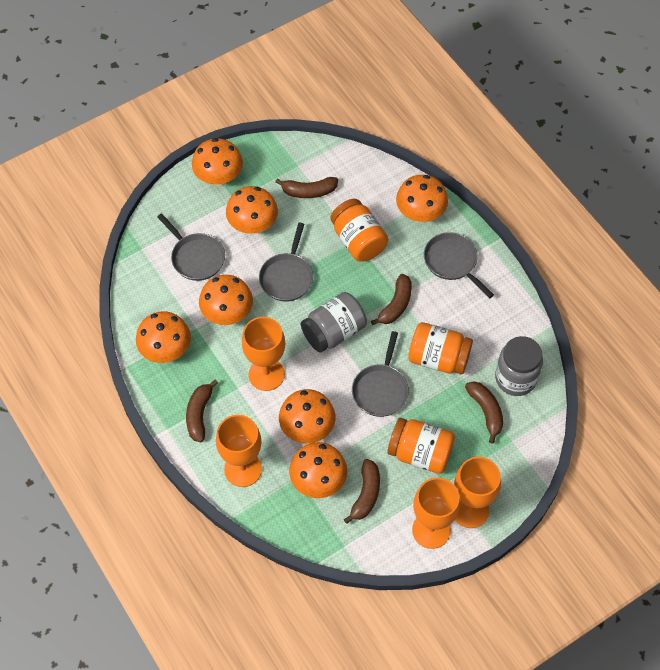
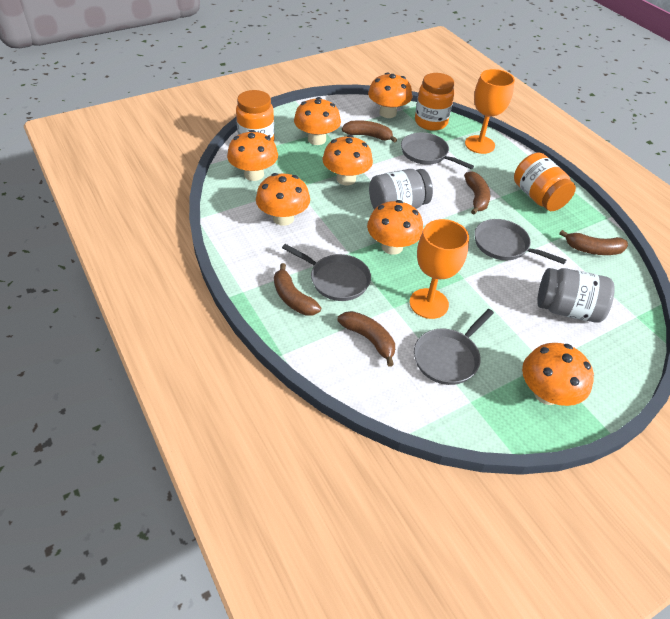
orange goblet: [216,415,262,487] [242,317,285,391] [412,478,460,549] [454,457,501,528] = 4 -> [410,219,469,319] [465,69,515,154] = 2

